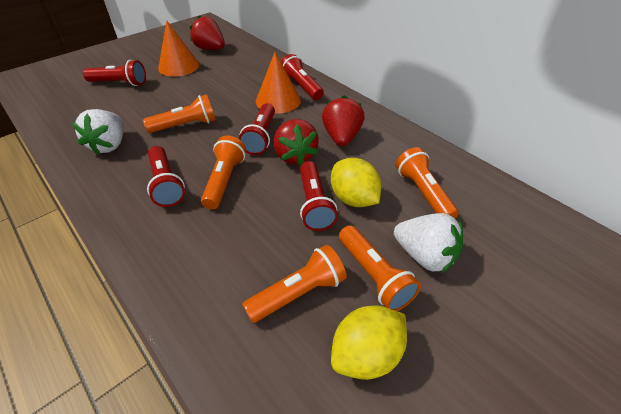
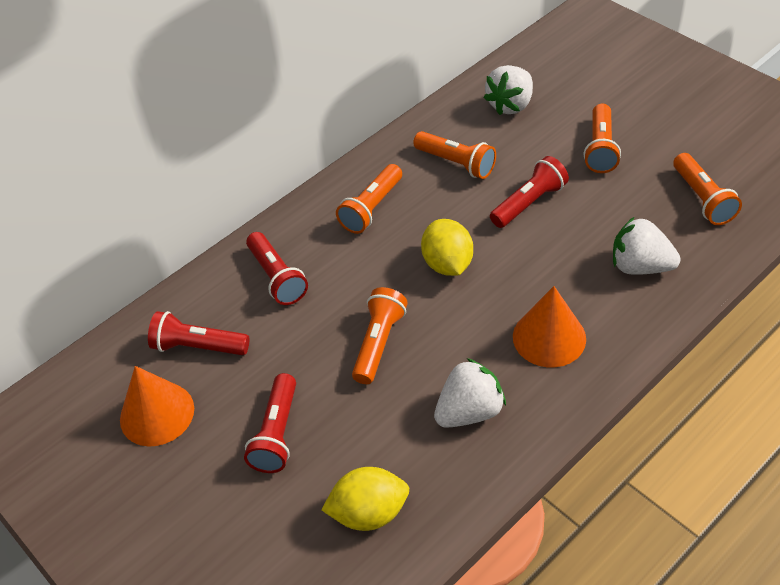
red flashlight: [83,60,146,86] [147,146,185,207] [239,103,275,155] [281,54,324,100] [300,161,338,231] = 5 -> [148,311,249,355] [244,373,296,473] [246,232,308,305] [490,156,569,228] = 4
red strawberry: [190,16,225,50] [274,119,319,166] [322,95,364,146] = 3 -> none = 0
white strawberry: [72,109,124,155] [394,213,463,273] = 2 -> [434,358,506,428] [484,65,533,115] [613,217,681,275] = 3

